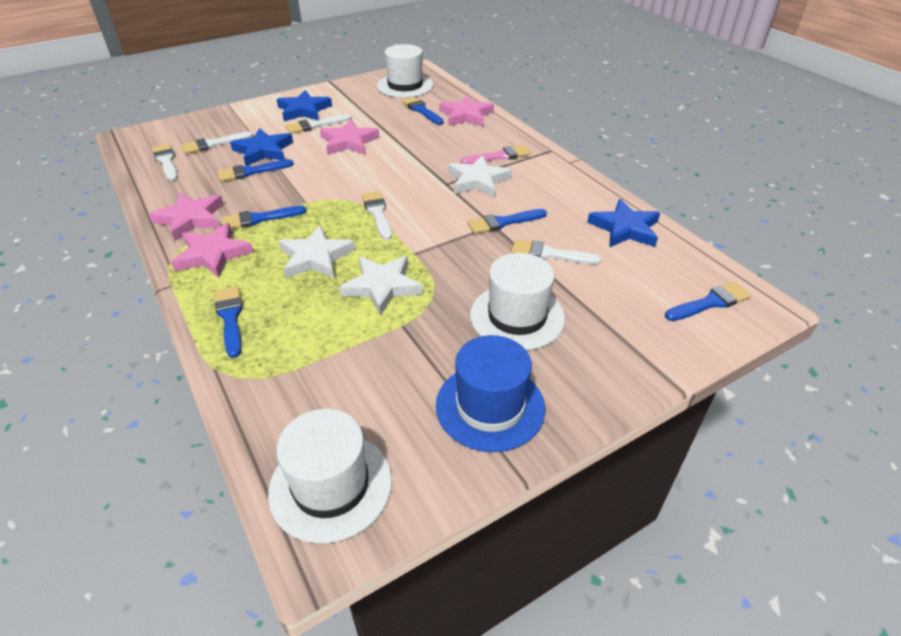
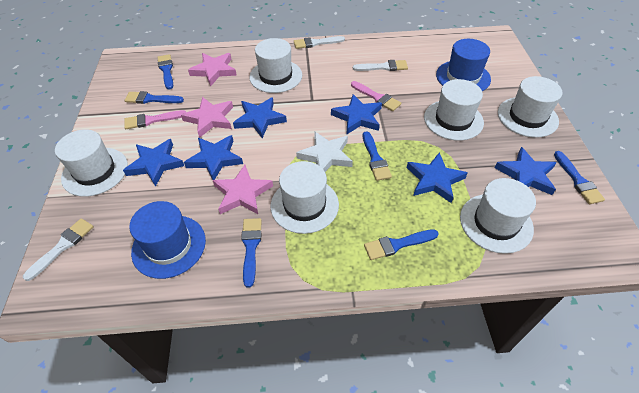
blue hat: [436,335,545,452] = 1 -> [129,201,206,279] [436,39,491,91] = 2
blue star: [230,128,293,166] [276,90,332,121] [587,199,660,248] = 3 -> [123,139,184,187] [184,135,243,180] [233,97,287,138] [331,94,382,135] [407,152,467,203] [495,147,557,195] = 6
pink brush: [461,145,531,164] = 1 -> [124,110,186,129] [351,81,401,111] = 2
pink star: [149,192,223,241] [171,223,253,278] [320,120,379,155] [439,95,494,127] = 4 -> [181,97,233,138] [188,53,237,87] [213,165,273,214] = 3
white brush: [152,144,178,181] [181,132,253,154] [286,114,351,134] [361,191,392,240] [511,239,601,265] = 5 -> [23,218,94,281] [294,36,345,49] [353,60,408,71] = 3
white hat: [268,409,392,543] [377,44,434,98] [470,253,565,350] = 3 -> [55,129,128,197] [249,38,302,93] [271,161,339,234] [424,79,484,141] [460,178,536,254] [498,76,562,138] = 6
white star: [278,225,355,278] [339,256,423,316] [448,155,512,198] = 3 -> [296,131,353,172] = 1

